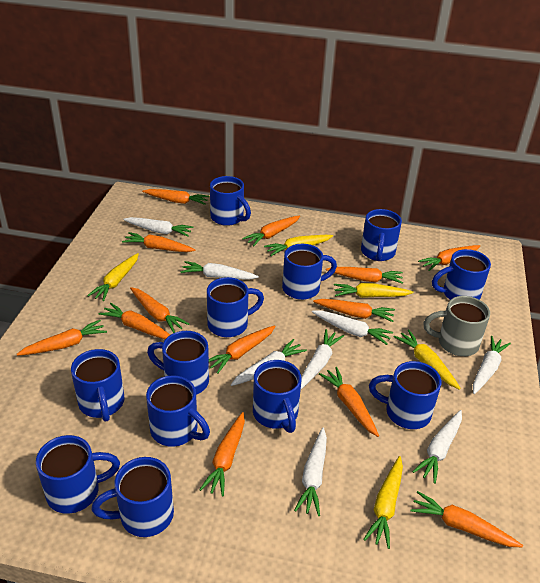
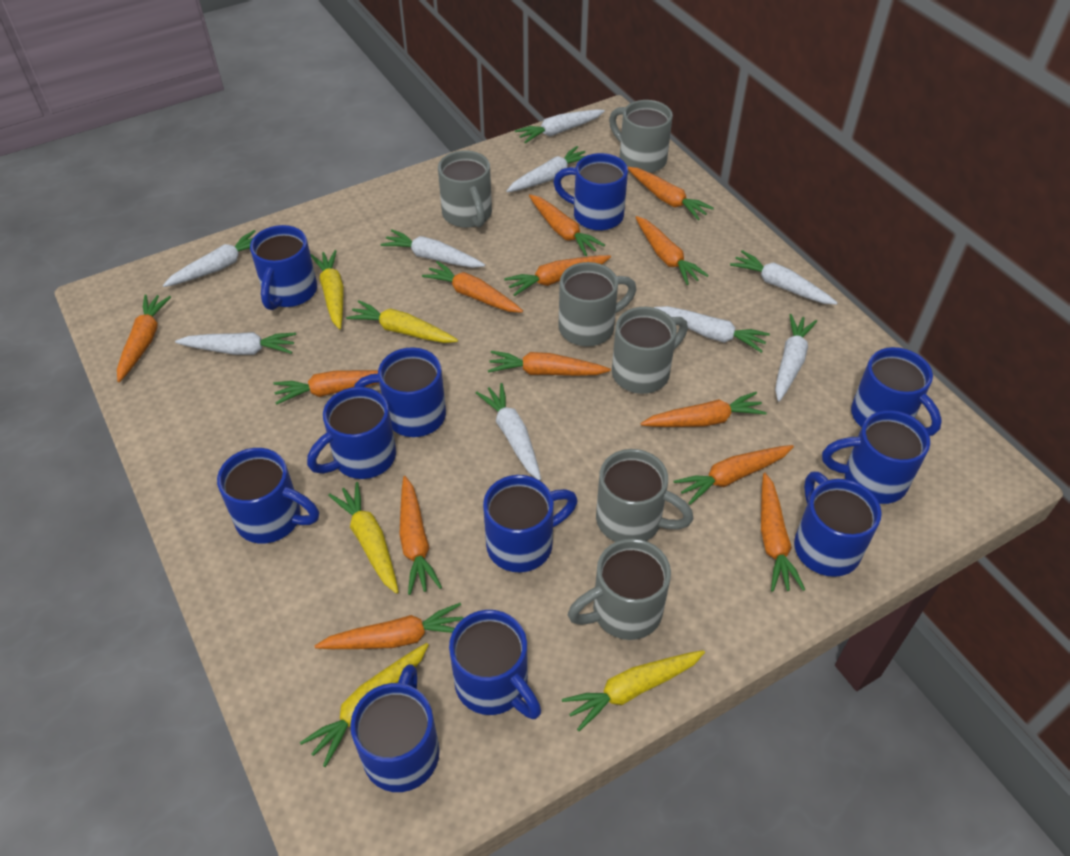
blue mug: [36,435,120,514] [71,349,125,422] [91,457,174,537] [146,375,210,447] [147,331,209,395] [207,277,264,337] [210,176,251,226] [253,360,302,433] [282,244,337,300] [361,209,402,261] [369,361,441,429] [432,249,491,300] = 12 -> [217,448,319,544] [250,225,317,310] [307,387,396,479] [350,664,440,792] [354,347,446,437] [449,610,541,719] [483,475,578,572] [553,153,628,231] [794,471,882,577] [822,410,930,504] [851,347,942,436] = 11
grey mug: [423,296,490,356] = 1 -> [438,150,492,228] [558,262,636,346] [568,539,671,640] [596,449,694,542] [609,100,673,173] [612,307,688,394] = 6
white carrot: [123,217,194,237] [180,261,259,280] [231,339,307,386] [294,428,327,516] [301,329,344,389] [312,310,393,345] [412,410,462,484] [473,336,511,394] = 8 -> [163,230,255,287] [175,332,296,355] [380,230,485,268] [476,383,541,480] [506,146,585,192] [515,110,605,143] [654,306,770,353] [730,250,838,305] [775,314,817,402] = 9

